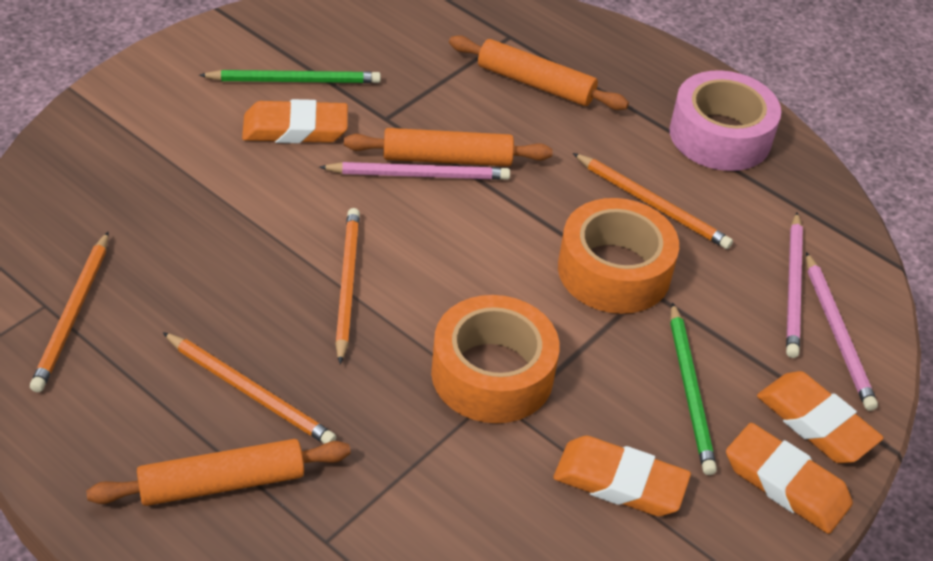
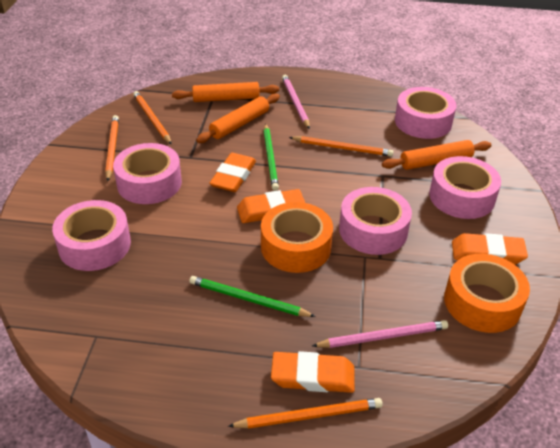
pink pencil: [319,162,510,180] [786,212,803,358] [806,252,878,411] = 3 -> [282,75,310,129] [312,320,448,348] = 2
pink tape: [670,70,781,171] = 1 -> [52,200,131,271] [113,143,182,204] [339,187,412,255] [395,87,456,139] [429,156,501,219] = 5

